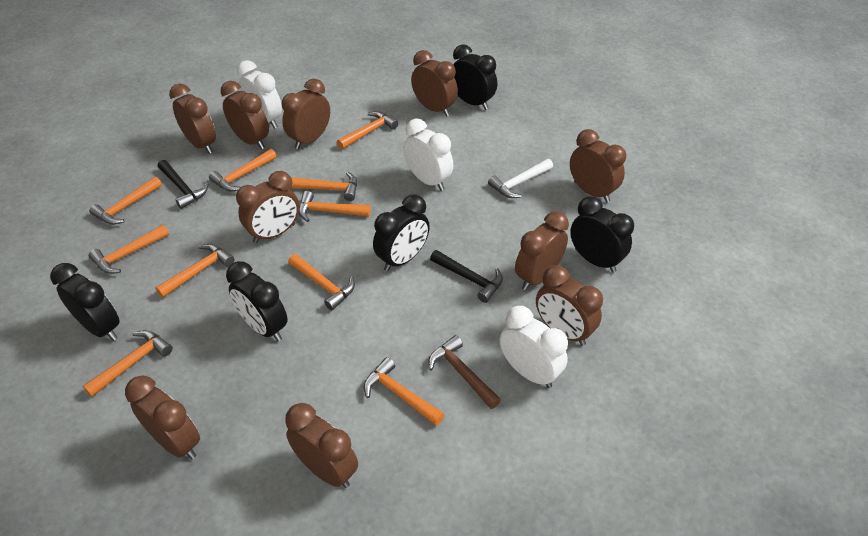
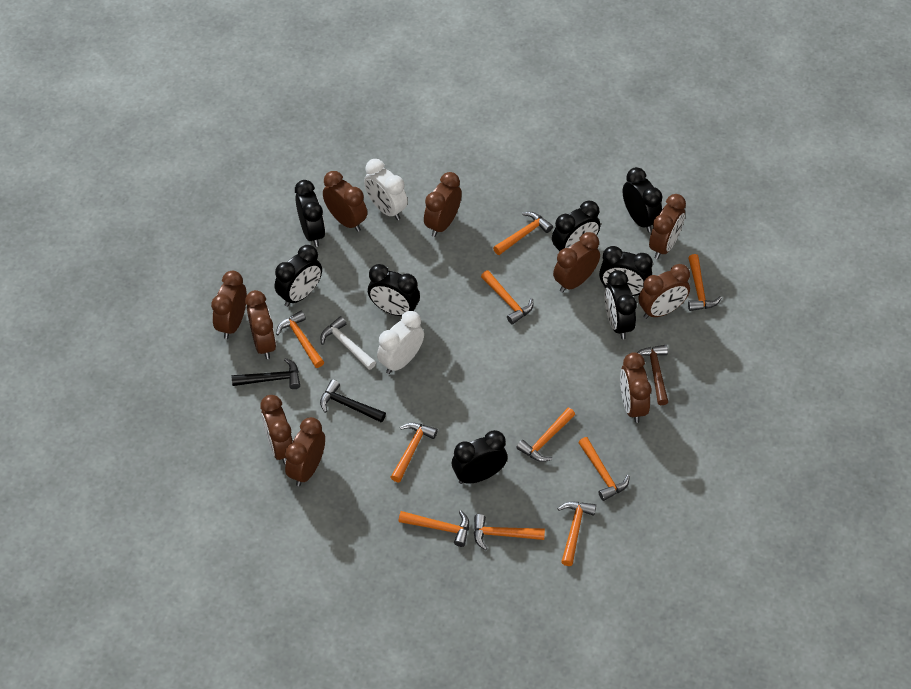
black clock: [50,263,120,341] [226,261,288,341] [373,194,430,271] [453,44,497,110] [570,196,634,272] = 5 -> [275,245,322,307] [295,180,325,247] [368,264,420,316] [452,430,507,484] [552,200,600,251] [599,246,653,296] [604,270,637,339] [623,167,663,232] = 8
white clock: [237,60,282,129] [403,118,453,191] [500,306,568,388] = 3 -> [364,159,407,220] [377,311,424,374] = 2

